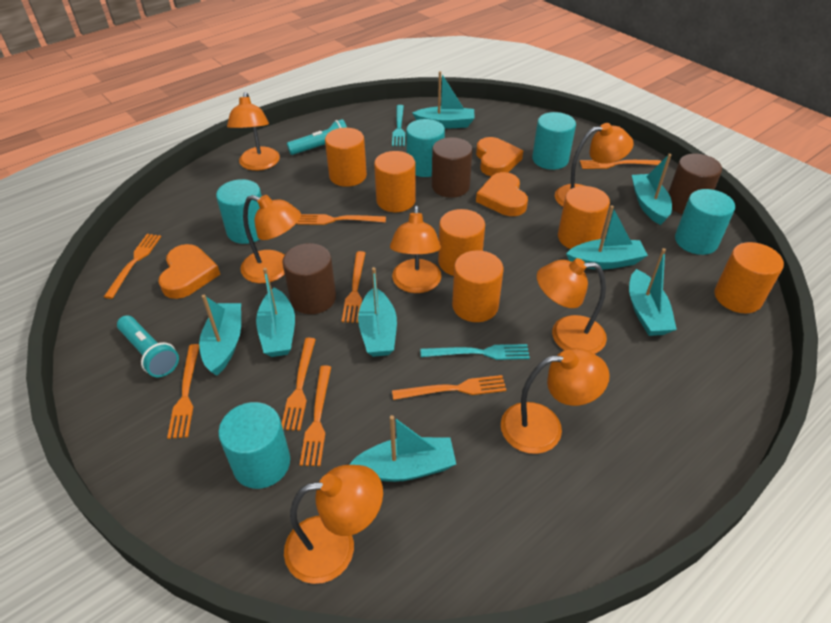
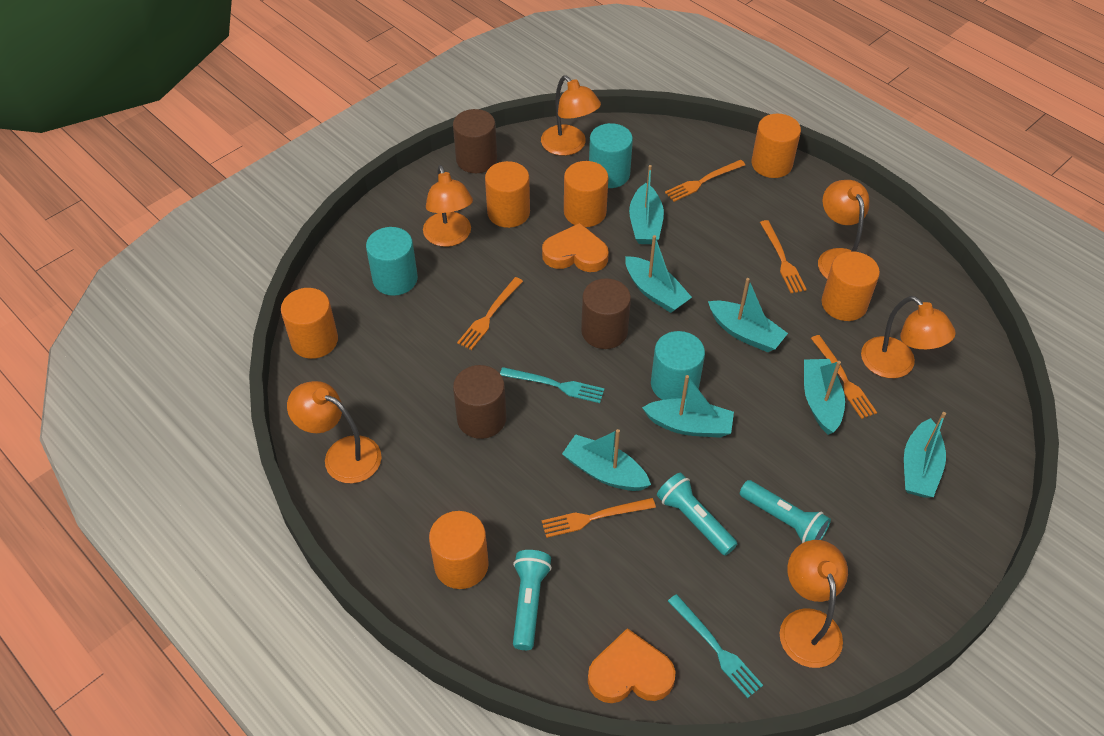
orange fork: [104,234,161,299] [167,344,199,439] [282,338,316,431] [297,214,386,225] [300,366,331,466] [342,251,365,323] [392,375,507,400] [580,160,661,169] = 8 -> [457,277,523,350] [542,498,656,538] [665,160,745,202] [760,220,807,293] [811,335,877,419] = 5
orange heart: [159,244,220,299] [476,137,523,176] [476,172,528,216] = 3 -> [542,223,609,272] [588,628,676,703] = 2
orange lamp: [227,92,280,171] [240,195,301,283] [284,465,383,584] [390,205,441,293] [501,348,610,454] [537,258,607,354] [555,123,634,207] = 7 -> [287,381,382,483] [423,165,473,247] [541,75,601,156] [780,540,848,668] [818,180,869,279] [861,296,956,378] = 6
turquoise boat: [199,295,241,376] [256,268,295,357] [349,415,456,482] [358,267,397,357] [412,71,475,129] [566,205,648,269] [629,248,677,336] [632,154,672,225] = 8 -> [562,429,651,491] [625,235,692,313] [629,165,664,244] [642,375,734,438] [708,278,788,352] [804,359,845,435] [904,412,946,497] = 7
turquoise cylinder: [216,179,262,244] [218,402,290,489] [406,119,445,177] [532,112,576,170] [675,189,735,255] = 5 -> [366,227,418,296] [589,123,633,188] [651,331,705,400] = 3
turquoise flashlight: [117,315,179,377] [287,119,347,155] = 2 -> [513,550,552,650] [657,473,737,556] [740,480,831,543] = 3

